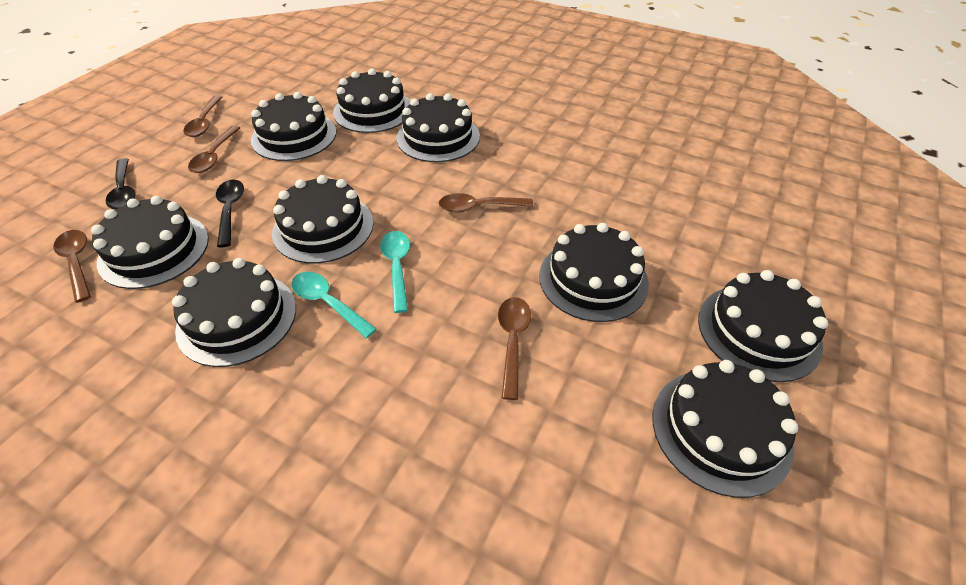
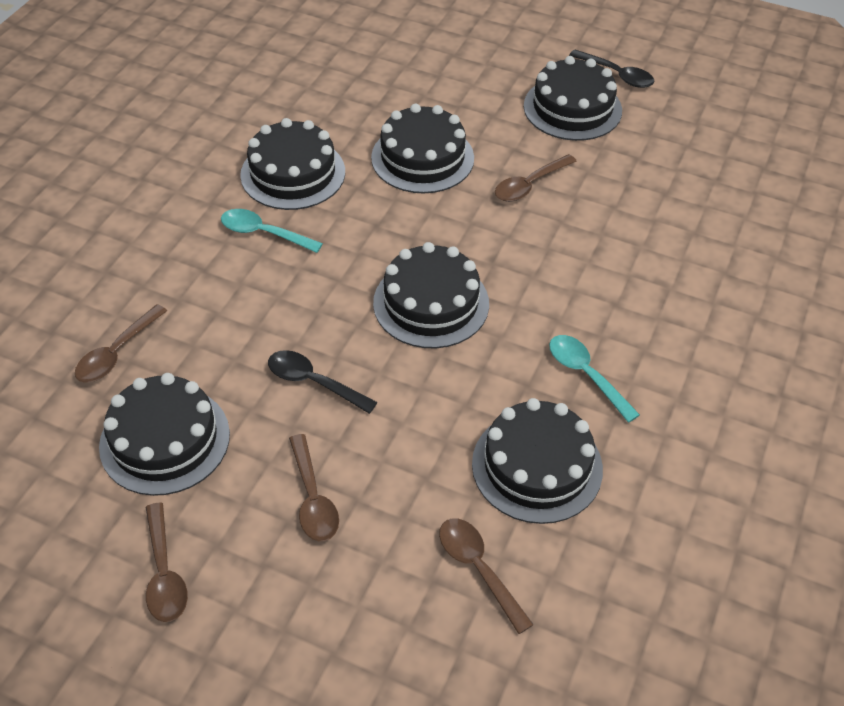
black cake: [91,196,209,289] [172,258,296,367] [251,92,336,161] [272,175,373,264] [333,68,410,133] [396,93,480,162] [539,223,649,322] [652,360,798,498] [698,270,828,382] = 9 -> [99,373,230,496] [240,118,345,210] [371,104,474,194] [373,242,489,348] [472,398,603,524] [524,56,622,141] = 6

